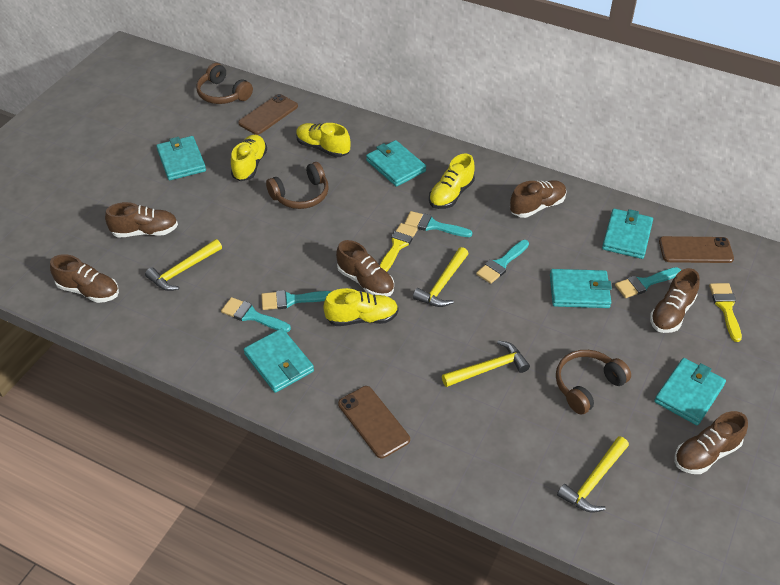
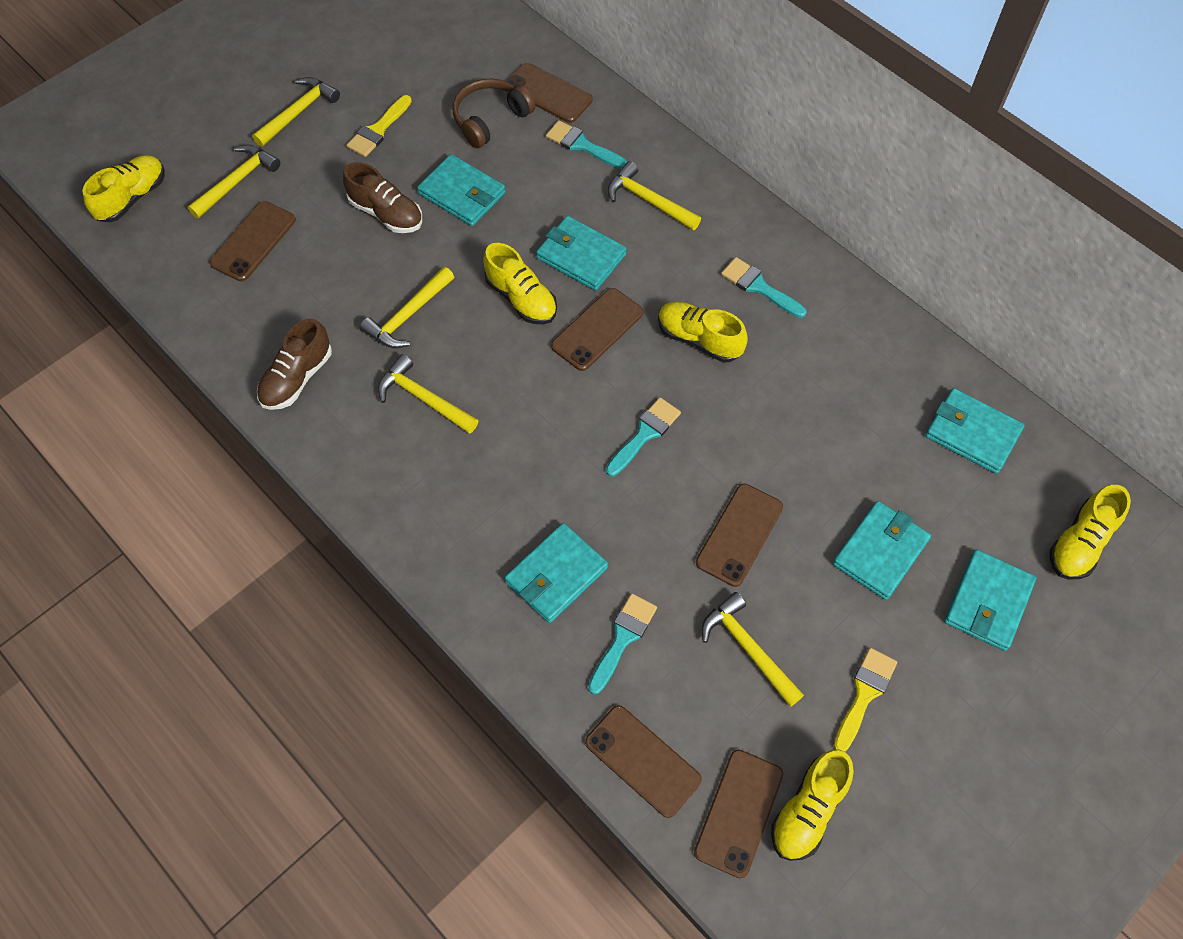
brown headphones: [196,63,253,104] [266,162,329,209] [556,350,631,415] = 3 -> [452,79,536,148] = 1
brown phone: [238,94,298,135] [338,386,410,458] [659,236,734,263] = 3 -> [209,201,296,281] [506,63,593,123] [551,288,643,371] [585,705,702,818] [694,749,783,878] [696,484,783,587] = 6
brown shoe: [50,254,119,303] [105,202,178,237] [336,240,394,297] [510,180,567,218] [650,268,700,333] [674,411,748,474] = 6 -> [257,319,332,410] [343,162,422,233] = 2
turquoise brush: [221,297,291,333] [261,290,332,310] [405,211,472,237] [476,240,529,284] [615,267,681,298] = 5 -> [546,120,627,169] [588,594,657,695] [606,397,681,477] [721,257,807,318] = 4
yellow hammer: [145,239,222,291] [413,247,469,307] [442,340,530,387] [557,436,629,513] = 4 -> [188,145,280,218] [252,77,340,147] [360,267,454,348] [378,354,479,434] [608,161,701,230] [702,592,804,707] = 6
yellow shoe: [231,135,267,181] [296,123,351,157] [323,288,398,326] [429,154,475,209] = 4 -> [82,155,165,222] [483,243,557,324] [658,302,748,363] [771,749,854,861] [1050,485,1131,579] = 5

